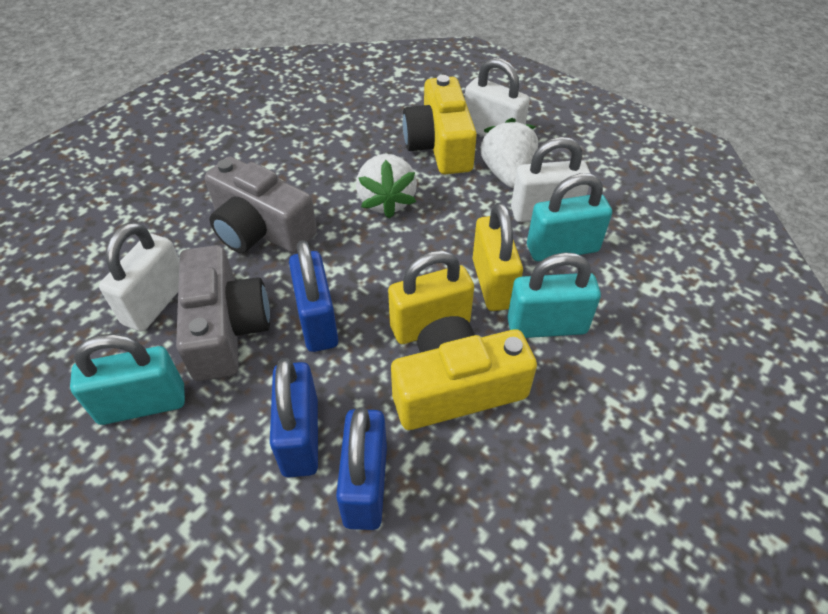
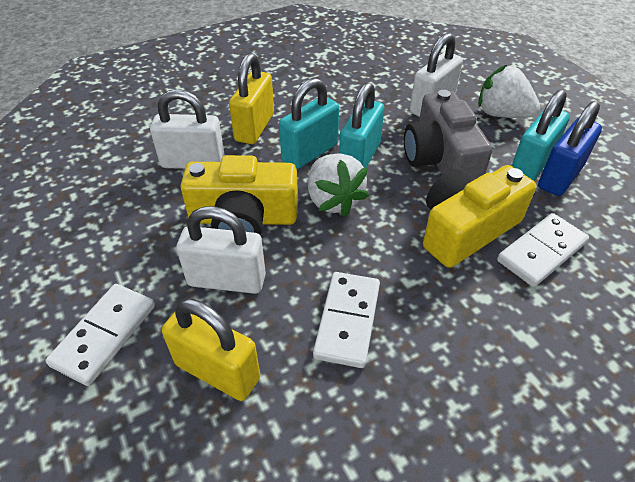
blue padlock: [270,358,318,477] [289,240,338,352] [336,407,387,530] = 3 -> [538,101,602,196] = 1
grey camera: [176,245,270,381] [205,157,317,253] = 2 -> [404,90,493,180] = 1
white domino: none = 0 -> [45,284,155,386] [313,272,380,368] [497,213,589,287] = 3

